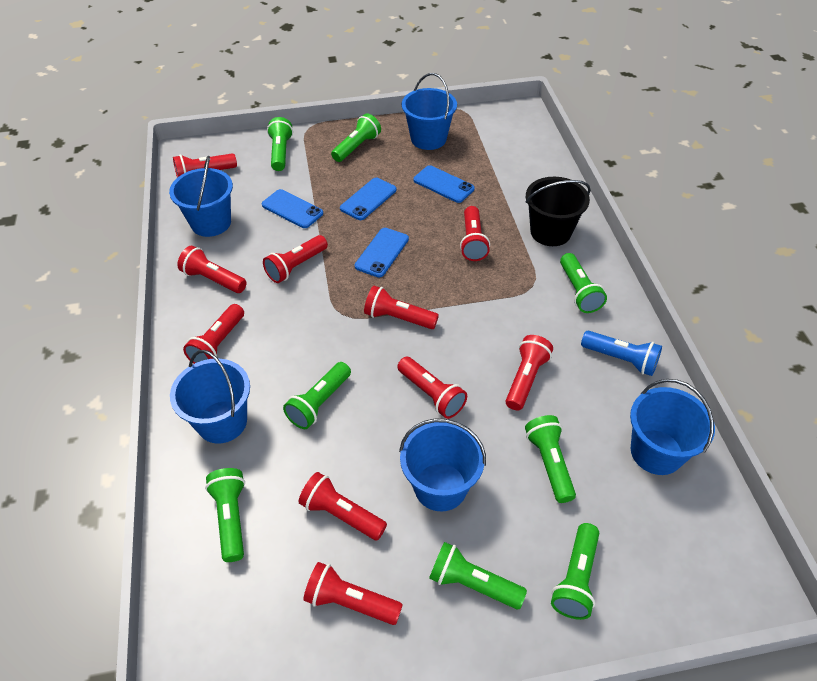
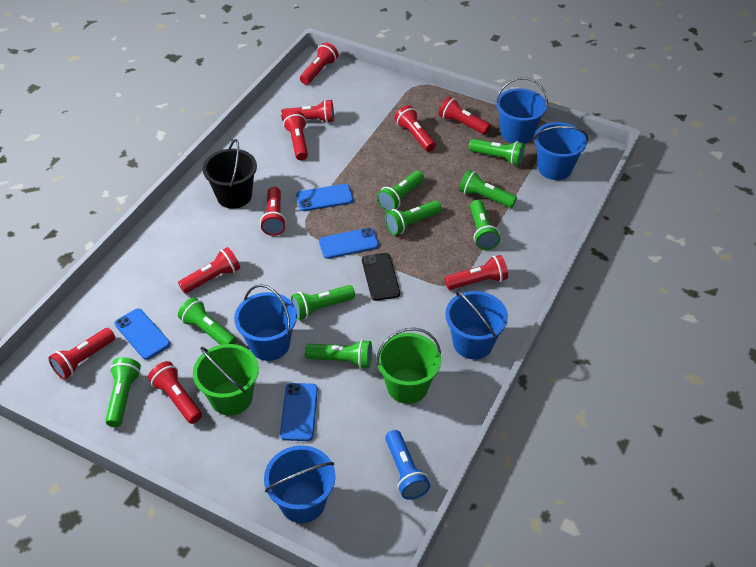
black phone: none = 0 -> [362,253,400,301] = 1
green bucket: none = 0 -> [193,344,259,416] [376,328,441,404] = 2
green flashlight: [205,468,245,562] [267,117,293,171] [283,362,351,429] [331,113,381,162] [429,542,527,609] [525,415,576,503] [551,523,599,620] [560,253,607,313] = 8 -> [105,357,141,427] [178,297,237,345] [291,285,355,320] [305,339,372,369] [377,171,424,212] [385,201,442,235] [459,170,517,208] [469,139,525,165] [470,200,500,250] = 9

